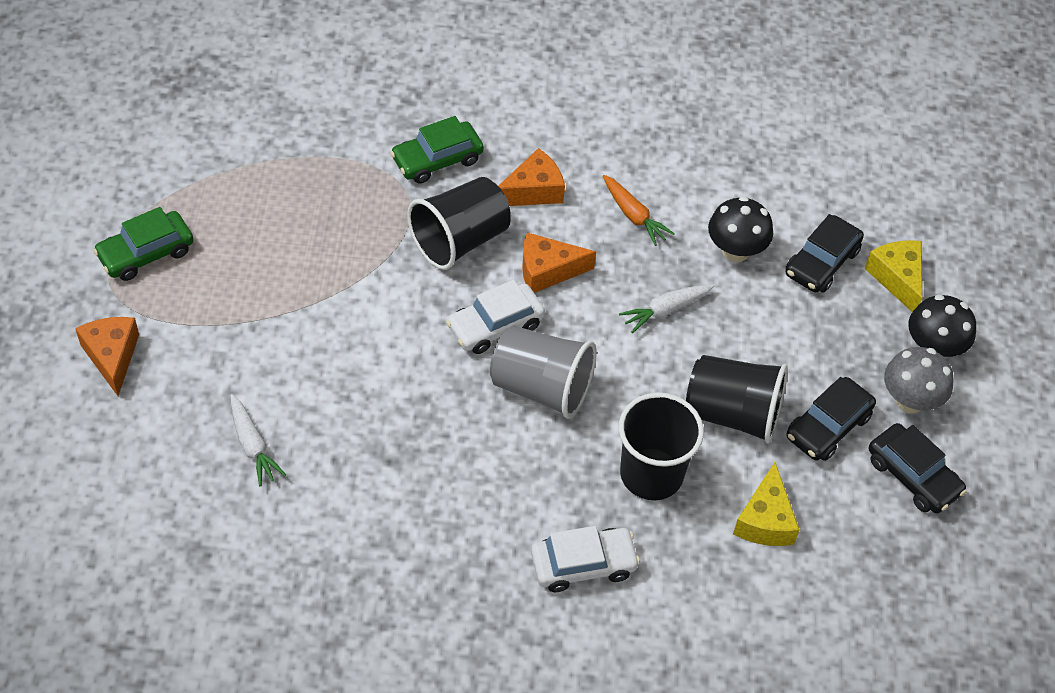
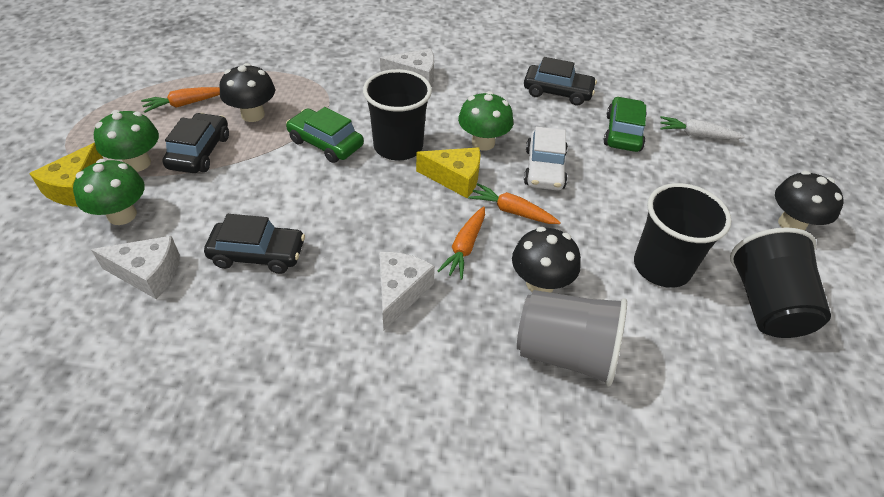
black mushroom: [708,196,773,262] [908,295,976,358] = 2 -> [220,63,275,122] [512,227,581,293] [775,171,844,231] = 3
green mushroom: none = 0 -> [73,159,145,225] [94,110,159,172] [458,91,513,151] = 3
grey mushroom: [884,347,954,413] = 1 -> none = 0
orange carrot: [603,175,675,246] = 1 -> [141,87,220,113] [438,207,485,280] [468,183,561,224] = 3
orange cheese: [75,317,139,396] [499,148,565,206] [522,232,596,293] = 3 -> none = 0
white car: [446,280,545,354] [531,526,640,592] = 2 -> [524,127,568,191] = 1
white carrot: [230,394,286,486] [619,284,714,333] = 2 -> [660,116,745,140] = 1
white cheese: none = 0 -> [91,236,180,299] [379,252,435,330] [380,49,434,87] = 3

